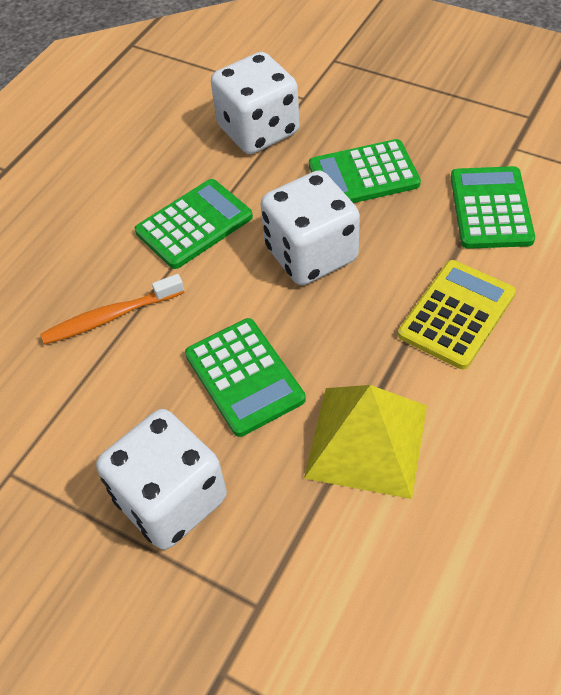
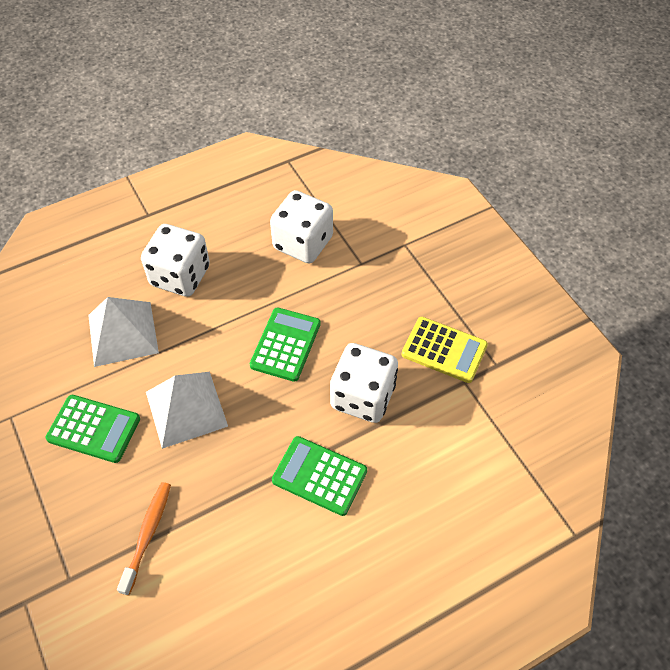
green calculator: [135,179,253,269] [185,318,306,437] [309,139,421,203] [450,166,535,249] = 4 -> [46,395,140,463] [250,307,321,382] [272,436,367,516] = 3
white pyramid: none = 0 -> [88,297,159,367] [146,372,228,449] = 2
yellow pyramid: [304,385,427,499] = 1 -> none = 0

